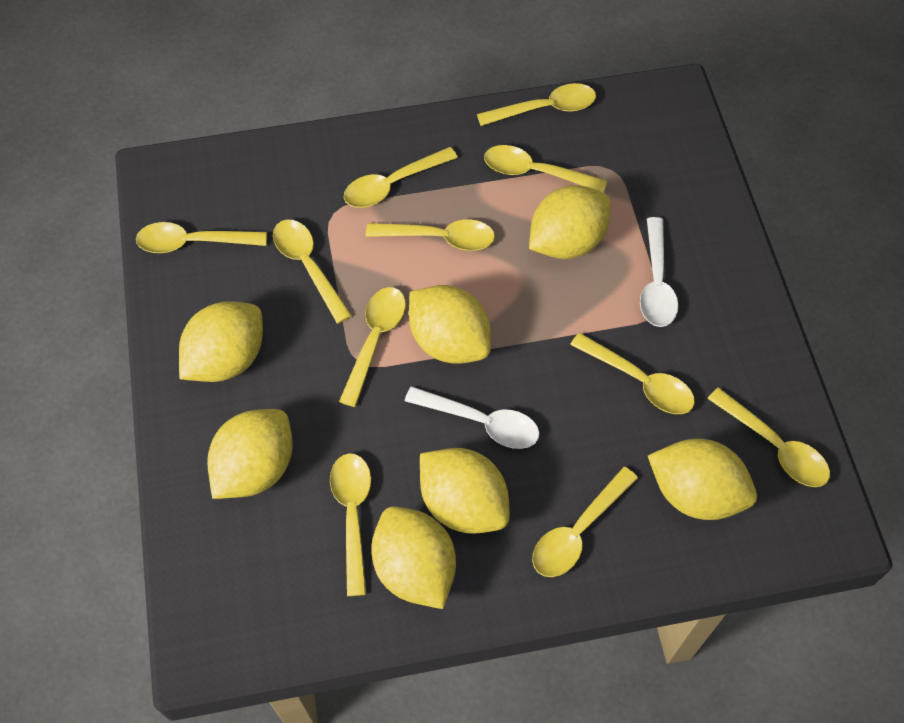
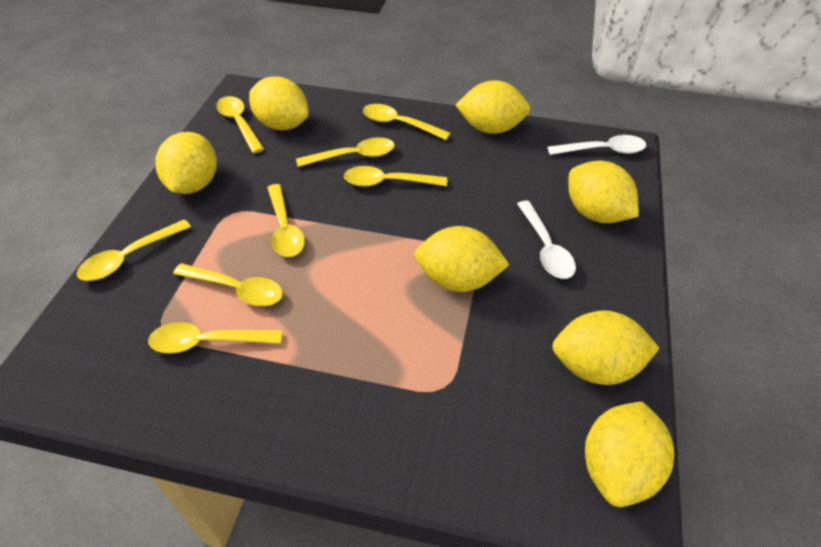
yellow spoon: [136,222,267,253] [273,220,352,324] [330,453,371,596] [339,287,406,407] [344,147,458,208] [366,219,495,251] [477,83,596,126] [484,145,607,193] [532,467,638,577] [570,333,695,414] [707,387,830,487] = 11 -> [77,219,191,281] [148,322,282,354] [173,263,283,306] [216,96,264,153] [267,184,305,257] [296,137,395,167] [344,166,447,187] [363,104,451,140] = 8

